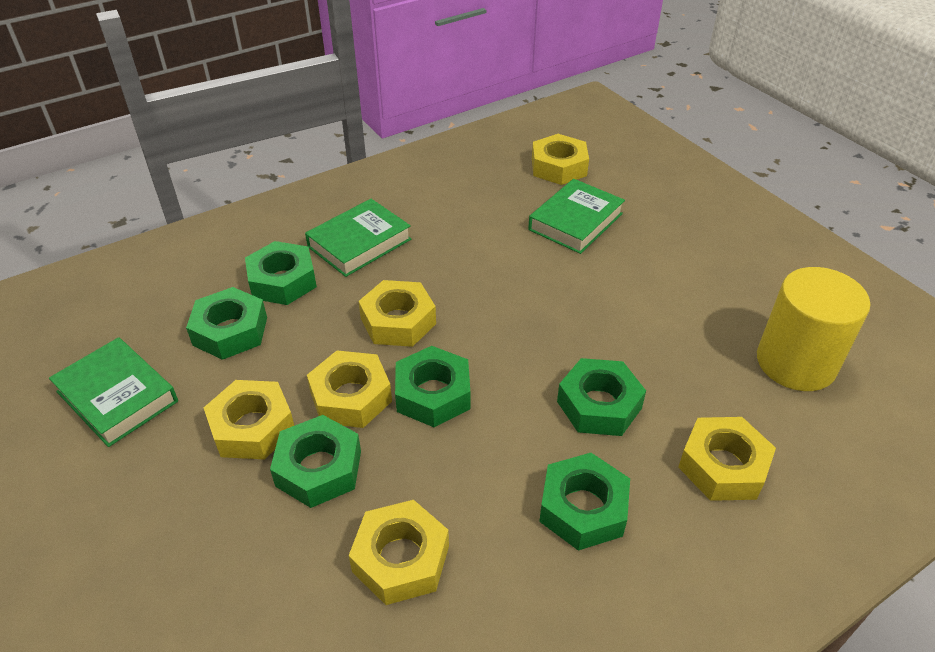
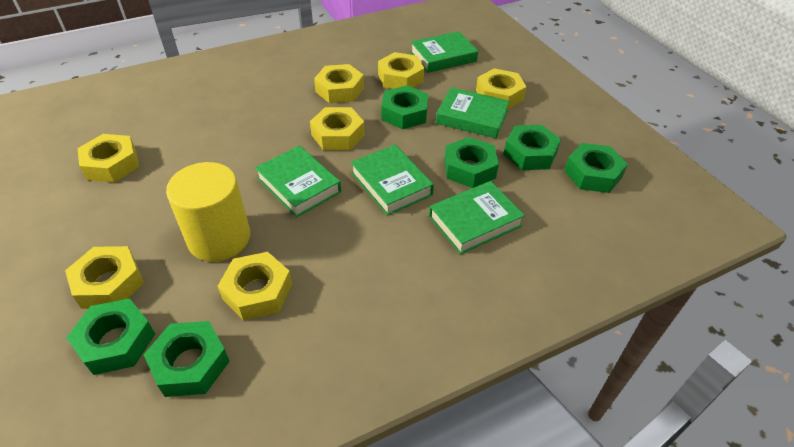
green book: [49,337,178,447] [305,199,411,277] [528,179,625,254] = 3 -> [255,146,341,217] [351,145,434,216] [410,31,478,73] [429,181,525,254] [436,87,510,138] = 5
yellow nut: [204,380,294,460] [307,350,392,428] [349,500,449,605] [358,280,436,347] [532,134,589,185] [678,417,776,501] = 6 -> [65,246,144,309] [78,134,139,182] [218,252,292,320] [310,107,365,150] [314,64,364,104] [378,52,424,89] [476,68,526,110] = 7

